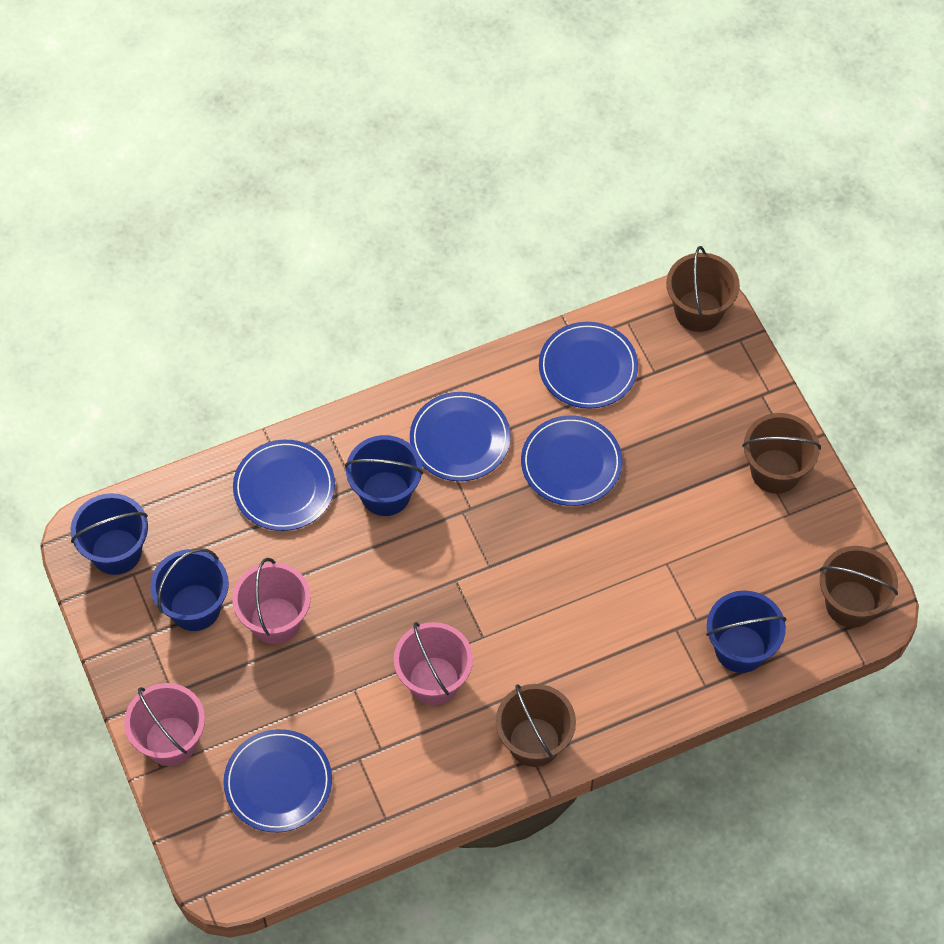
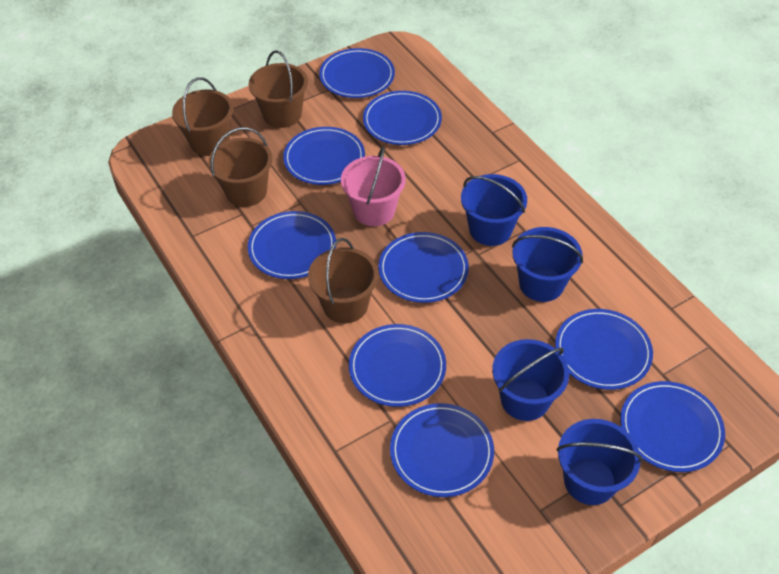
blue plate: [223,729,332,832] [233,440,335,531] [410,392,511,481] [521,416,622,506] [539,322,638,409] = 5 -> [248,211,336,279] [283,127,365,185] [319,48,395,98] [349,324,446,407] [363,91,442,145] [378,232,469,303] [390,403,494,497] [555,309,653,390] [620,381,725,472] = 9
pink bucket: [124,683,205,766] [232,558,311,644] [394,622,473,705] = 3 -> [341,146,406,226] = 1

